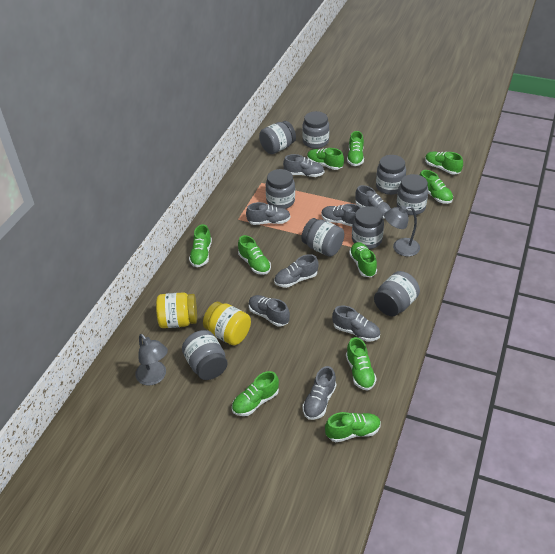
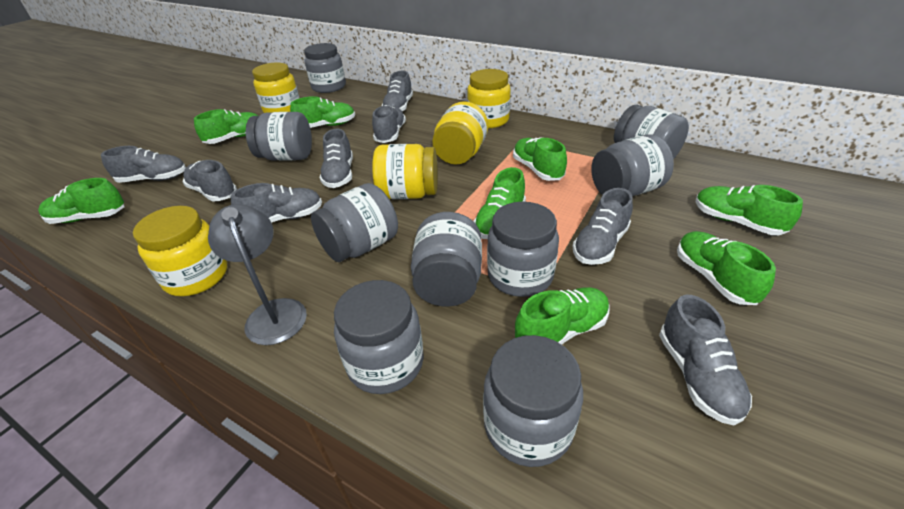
green shoe: [189,224,212,267] [232,371,279,416] [238,235,271,275] [307,148,344,170] [325,412,381,442] [346,337,377,391] [347,131,364,166] [349,242,377,277] [420,170,453,204] [425,152,463,175] = 10 -> [38,178,125,224] [194,109,258,144] [290,96,355,128] [474,167,526,239] [513,137,567,181] [515,287,610,345] [677,231,776,305] [696,185,803,236] = 8
grey lamp: [135,334,168,385] [384,206,420,257] = 2 -> [208,204,307,345] = 1
yellow jar: [156,292,197,328] [203,302,251,345] = 2 -> [133,206,227,296] [252,63,299,113] [372,144,438,199] [432,101,488,164] [467,69,511,128] = 5

